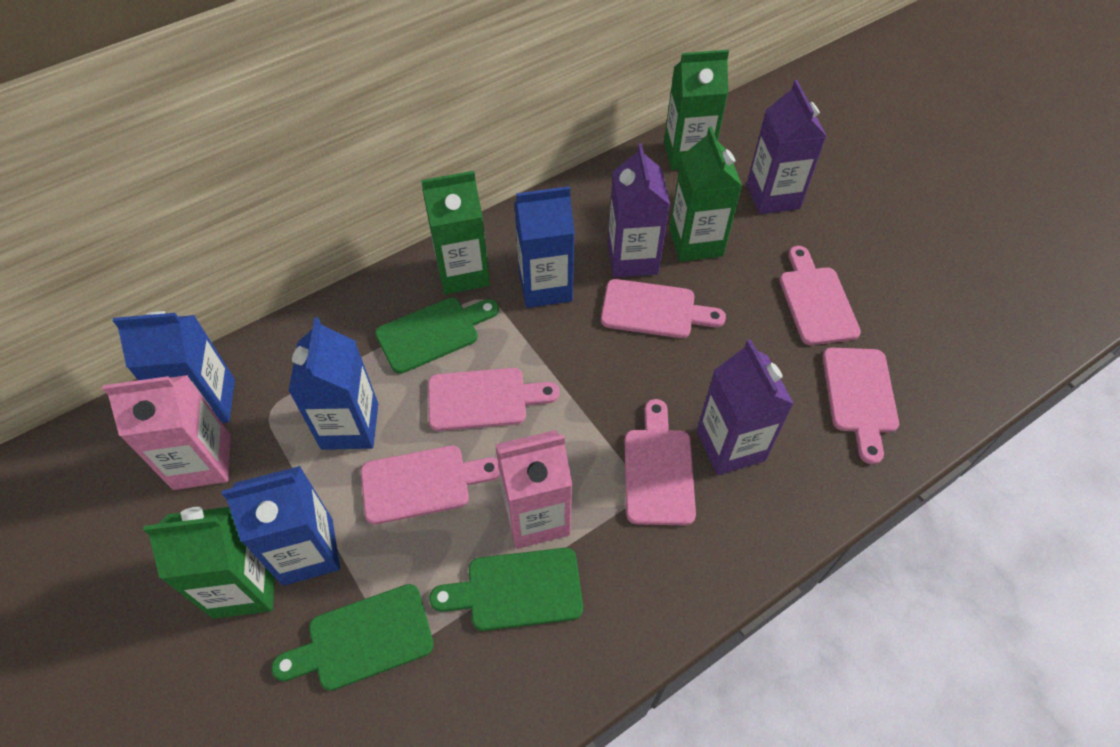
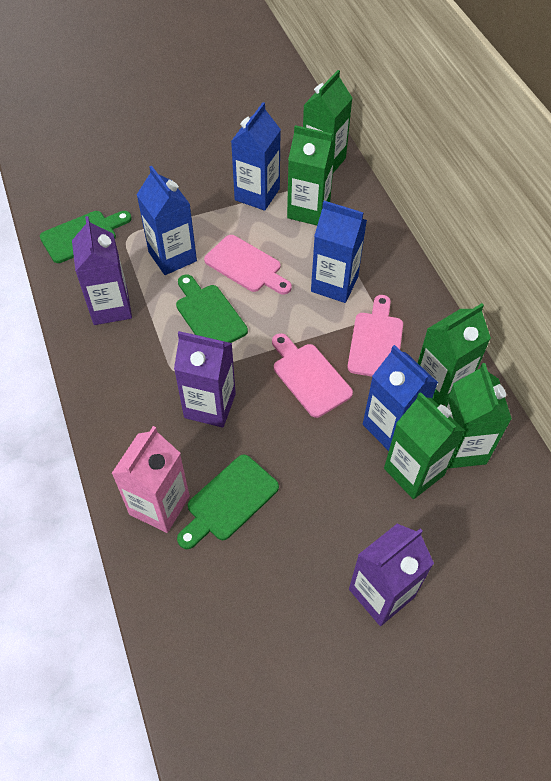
green carton: [143,507,275,619] [421,171,490,295] [664,50,729,170] [669,127,742,262] = 4 -> [287,125,335,225] [303,70,352,173] [384,392,465,499] [418,303,491,405] [445,363,512,469] = 5
pink carton: [102,375,231,490] [495,430,572,549] = 2 -> [111,426,190,533] = 1
pink cutting board: [361,445,500,525] [428,368,560,431] [601,279,726,338] [625,399,696,525] [780,246,861,345] [822,348,899,464] = 6 -> [204,235,292,295] [272,333,353,418] [347,295,403,376] = 3

